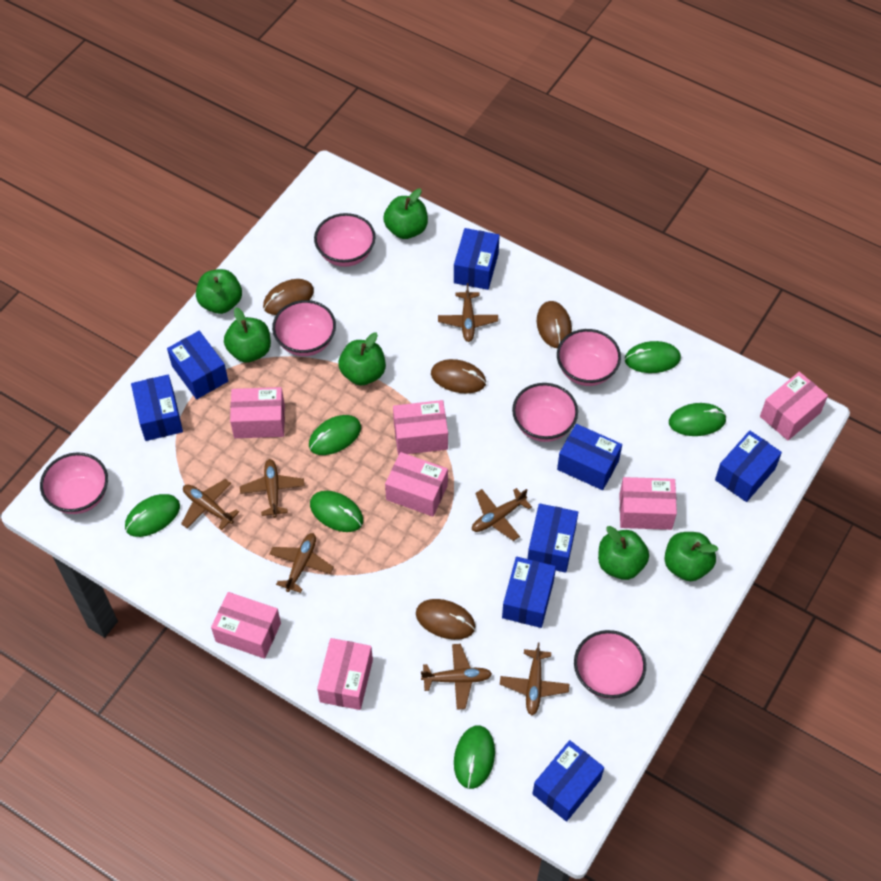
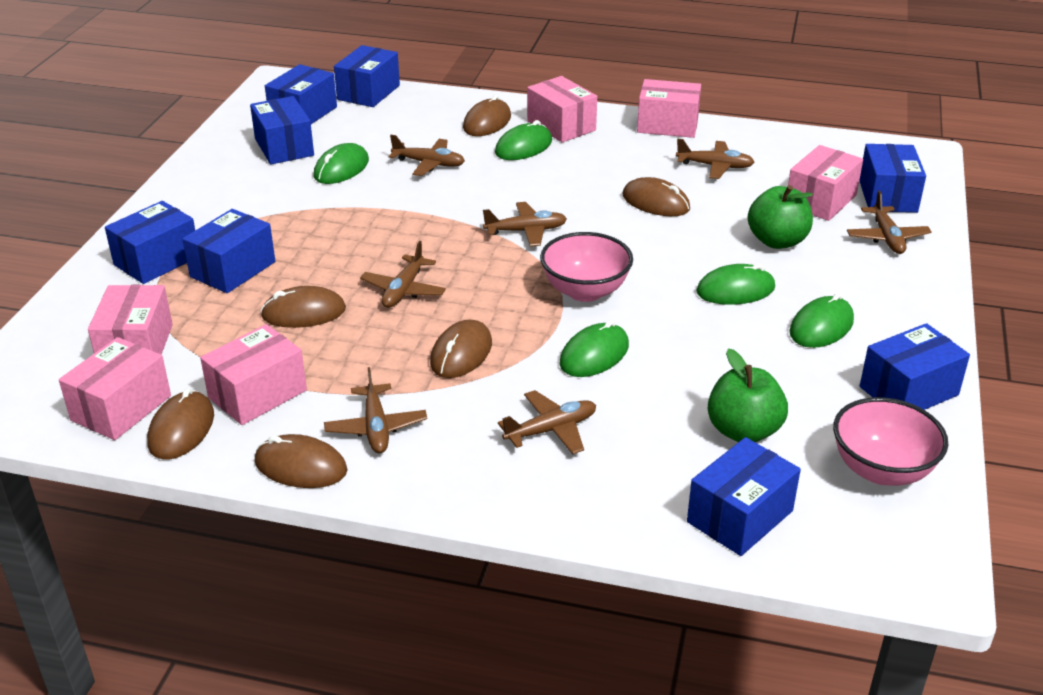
brown mouse: [263,279,314,315] [416,599,475,640] [431,359,486,393] [537,301,572,348] = 4 -> [147,388,214,460] [255,434,348,488] [260,286,346,328] [430,320,492,378] [463,95,511,136] [622,177,690,216] = 6
green apple: [196,269,242,314] [224,307,271,363] [338,333,386,386] [383,188,428,239] [598,526,649,580] [664,532,718,581] = 6 -> [708,348,788,442] [748,185,813,249] = 2
green mouse: [125,494,180,537] [309,415,361,455] [310,491,363,532] [454,726,495,789] [625,341,681,373] [669,403,726,436] = 6 -> [314,143,369,184] [495,120,552,160] [559,320,629,377] [696,264,775,305] [789,293,854,348] = 5
pink bowl: [40,452,108,514] [272,300,336,356] [314,213,375,267] [512,383,578,442] [557,329,621,386] [574,630,646,699] = 6 -> [540,232,633,302] [833,397,948,486] = 2
pink box: [211,592,281,659] [230,387,285,438] [317,638,373,710] [385,452,448,517] [393,400,448,455] [619,477,677,530] [760,372,828,440] = 7 -> [59,337,171,440] [88,285,173,355] [200,324,307,425] [527,76,597,143] [637,79,701,138] [788,145,863,221] = 6

